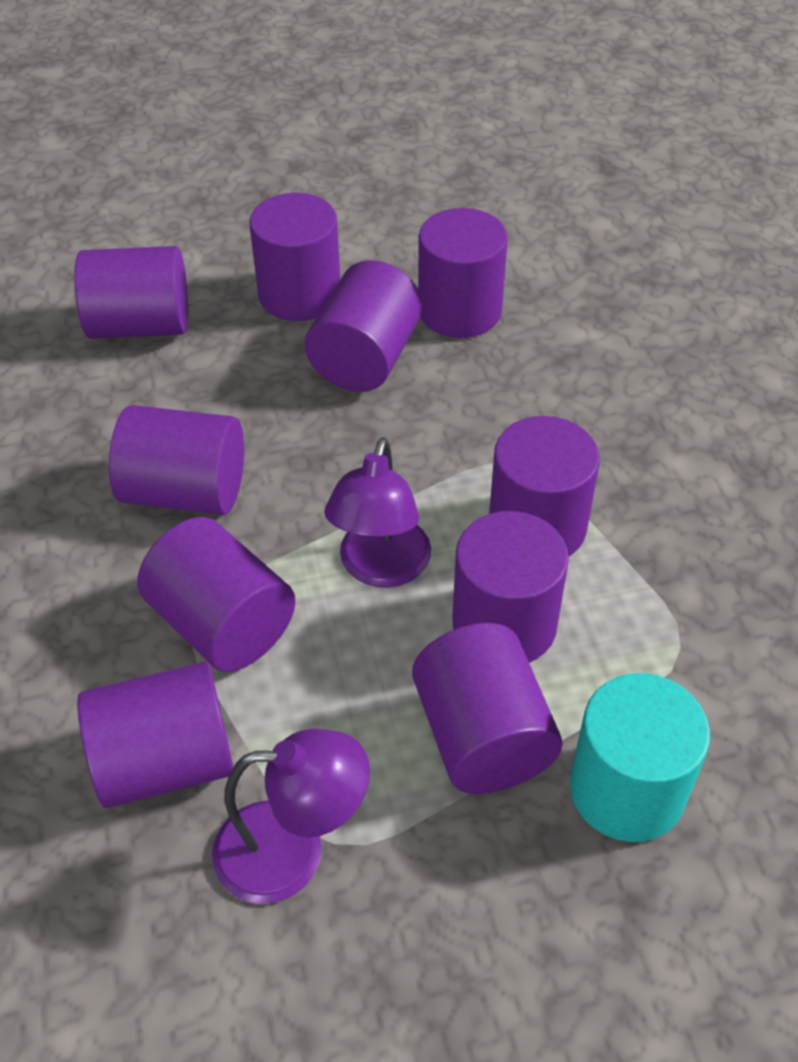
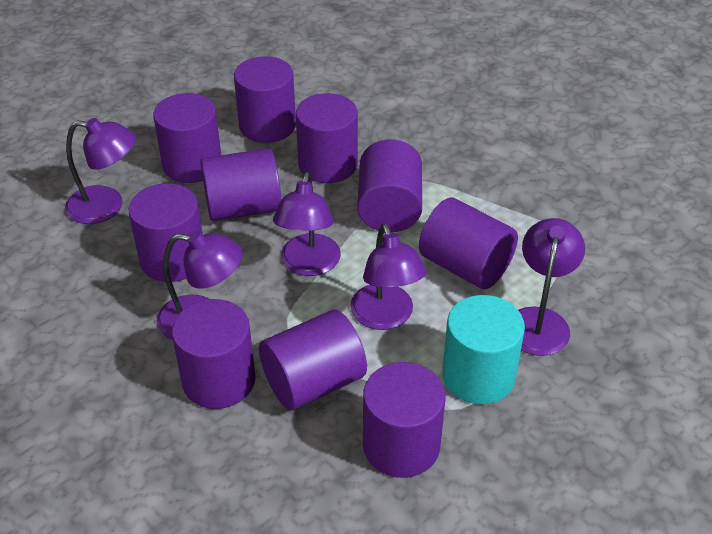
purple lamp: [212,729,370,904] [324,437,431,588] = 2 -> [65,118,136,224] [157,231,243,341] [273,172,341,276] [350,223,426,330] [518,218,585,356] = 5

